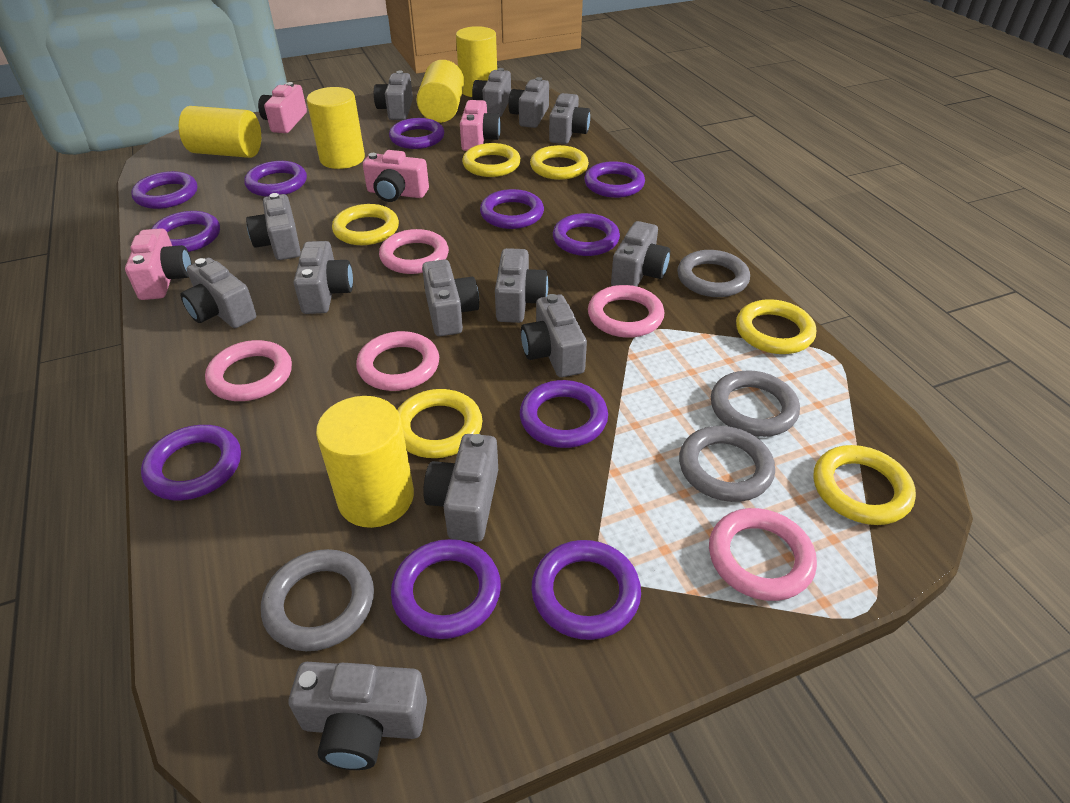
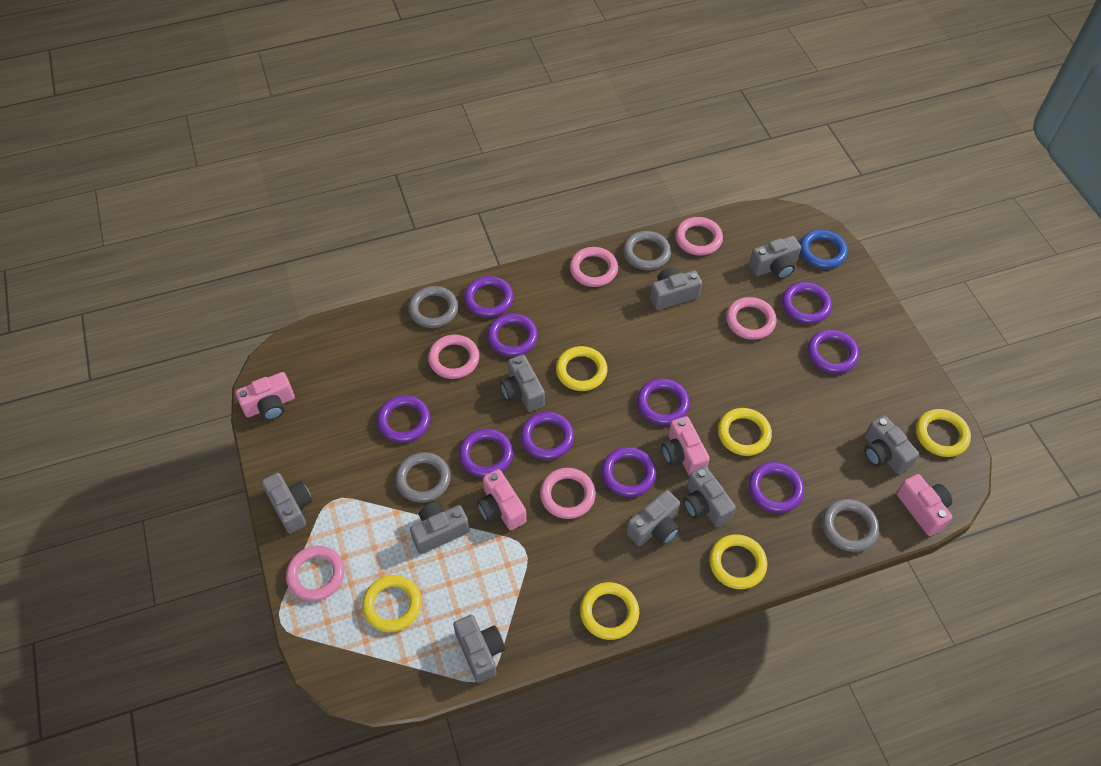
blue ring: none = 0 -> [800,230,848,269] = 1
grey camera: [181,258,256,328] [246,193,301,260] [289,662,427,770] [294,241,353,314] [374,71,413,120] [422,259,479,336] [423,434,498,542] [472,68,511,117] [495,248,548,323] [508,77,549,128] [521,294,587,377] [549,93,590,144] [611,221,670,286] = 13 -> [261,473,313,534] [410,502,470,554] [453,615,505,683] [500,355,545,412] [626,490,680,546] [650,267,702,310] [683,466,736,527] [749,236,801,279] [864,415,919,474] = 9
pink ring: [205,340,292,401] [356,331,439,391] [379,229,449,274] [588,285,664,338] [709,508,817,601] = 5 -> [286,546,345,601] [428,335,479,379] [540,468,596,519] [570,247,618,287] [675,217,723,256] [726,297,777,340] = 6
purple ring: [131,171,197,209] [141,425,241,500] [151,211,220,252] [244,161,307,197] [389,118,444,149] [391,539,501,639] [480,189,544,229] [520,380,608,448] [531,540,641,640] [553,213,620,256] [584,161,645,198] = 11 -> [377,395,431,443] [459,428,513,478] [464,276,514,318] [487,313,538,357] [520,412,574,460] [601,447,656,497] [637,378,690,425] [748,462,804,513] [782,282,832,324] [808,329,859,374] = 10
yellow cylinder: [179,106,261,158] [307,87,365,169] [316,396,414,528] [416,60,464,123] [456,26,497,97] = 5 -> none = 0

